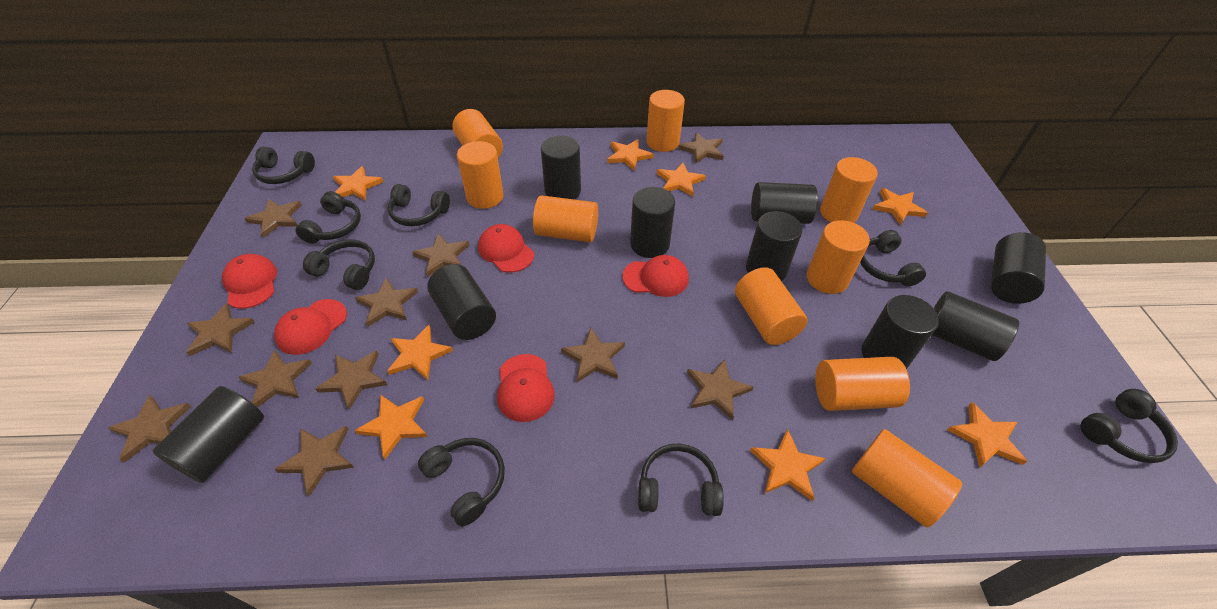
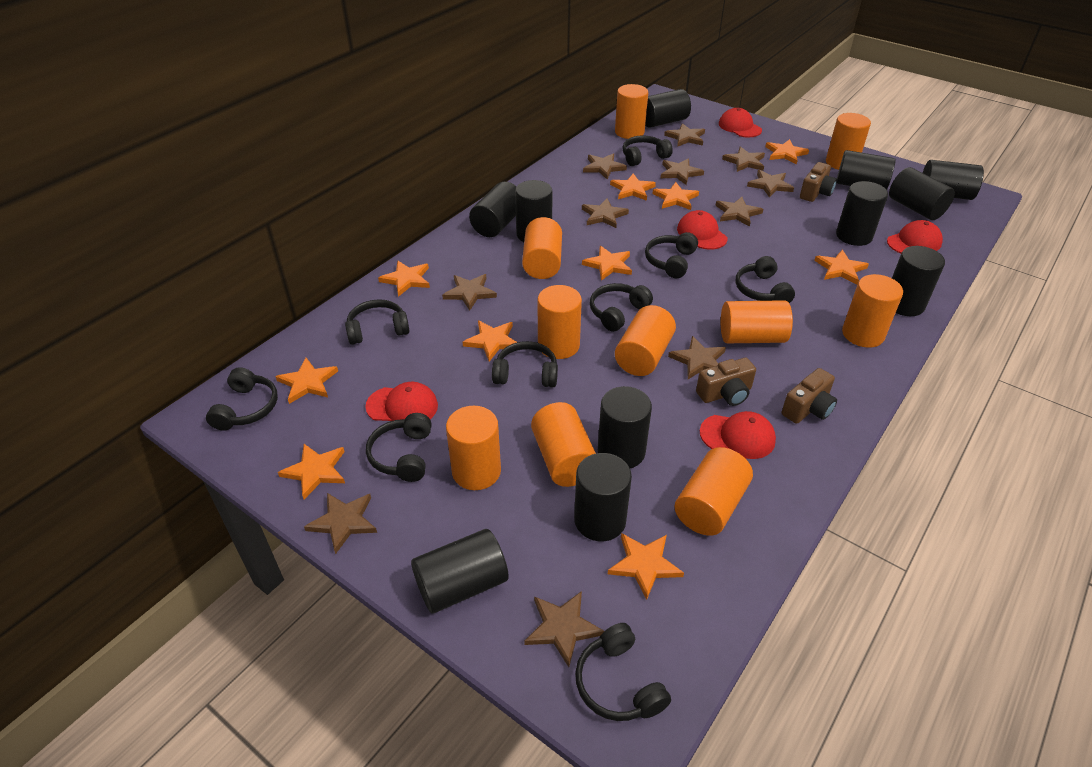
black cylinder: [153,386,264,483] [427,264,496,340] [541,136,581,199] [630,187,675,258] [746,211,803,281] [751,182,818,224] [862,295,939,369] [932,291,1019,361] [991,232,1046,304] = 9 -> [411,529,509,614] [469,182,517,237] [515,180,552,242] [574,453,632,541] [598,386,652,468] [645,89,691,128] [836,181,888,246] [837,150,896,190] [889,167,955,220] [892,246,945,316] [923,160,984,200] = 11
black headphones: [252,147,315,184] [296,191,361,244] [303,239,375,290] [388,184,450,226] [418,438,505,526] [638,443,724,516] [860,230,926,287] [1080,389,1178,463] = 8 -> [206,367,278,431] [345,299,409,345] [366,413,432,482] [492,341,558,387] [575,623,671,721] [590,283,653,332] [622,135,673,166] [645,232,698,278] [735,256,795,303] = 9
brown camera: none = 0 -> [696,358,756,406] [782,368,837,424] [800,162,837,202] = 3
orange cylinder: [452,109,503,158] [457,141,504,209] [533,195,598,242] [646,90,685,152] [735,267,808,345] [806,220,870,294] [815,357,910,411] [820,157,878,223] [852,429,962,527] = 9 -> [446,406,501,490] [522,217,562,279] [531,402,596,487] [537,285,582,359] [615,84,648,139] [615,305,676,376] [675,447,753,536] [721,300,793,343] [826,113,871,170] [842,274,903,348] = 10
orange star: [333,166,383,201] [354,394,427,459] [387,325,453,380] [607,139,654,171] [657,163,706,197] [750,429,826,501] [873,188,928,225] [947,402,1027,467] = 8 -> [275,358,338,404] [278,444,345,499] [378,261,430,297] [463,320,517,362] [582,246,632,281] [608,533,684,600] [610,173,656,201] [653,182,699,210] [765,139,809,165] [814,250,869,284] = 10

